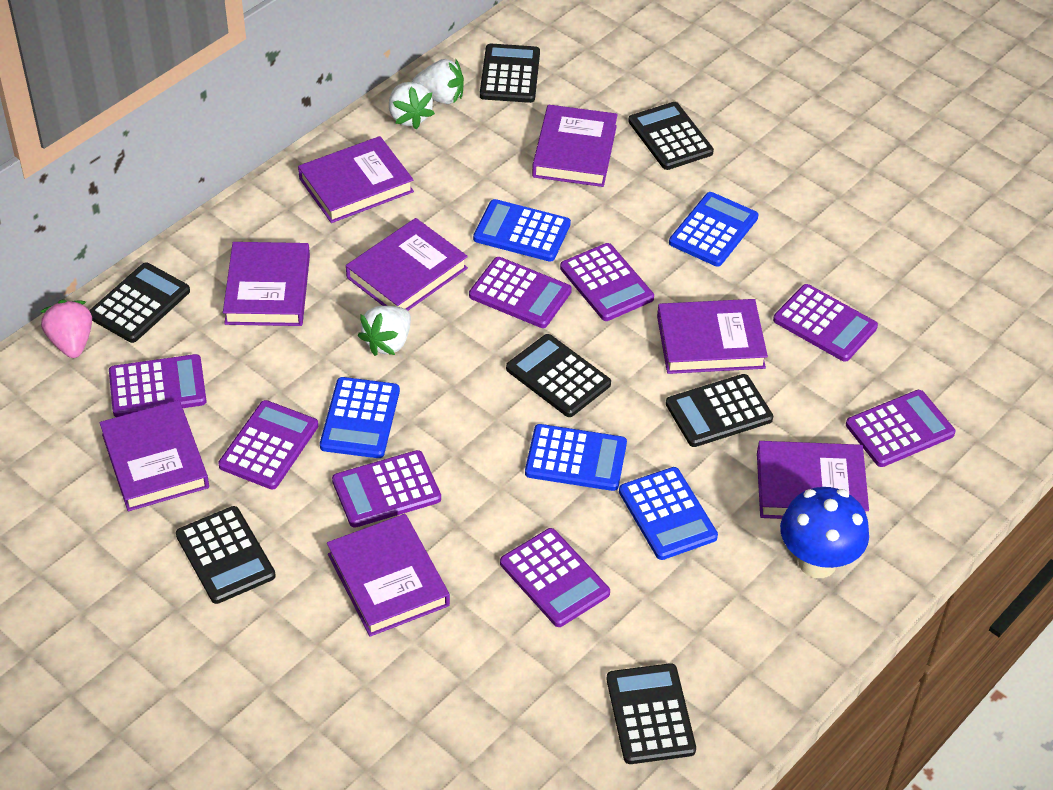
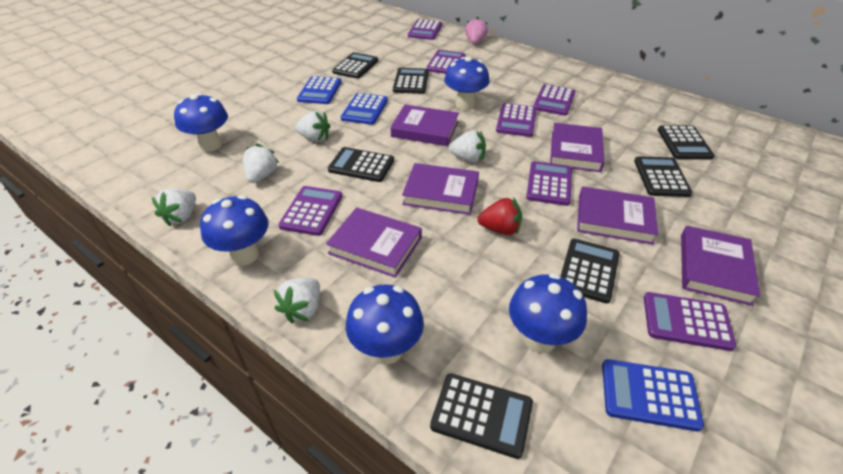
blue calculator: [320,377,400,458] [473,199,571,262] [525,424,627,491] [619,467,718,560] [669,192,758,267] = 5 -> [297,76,341,104] [341,93,388,125] [602,359,704,431] = 3
blue mushroom: [780,487,869,578] = 1 -> [174,93,228,152] [200,195,268,266] [346,284,424,364] [444,57,490,110] [509,273,587,353] = 5
purple book: [100,400,209,511] [223,242,310,326] [298,136,414,223] [327,514,450,637] [346,218,468,310] [532,105,618,187] [657,299,768,374] [757,441,869,519] = 8 -> [326,207,422,278] [390,105,459,146] [402,163,479,215] [550,123,604,172] [577,186,658,245] [681,226,760,306] = 6
purple calculator: [109,354,207,417] [218,400,318,489] [332,450,441,528] [469,257,572,328] [500,528,610,627] [560,243,654,321] [773,284,878,362] [846,390,955,467] = 8 -> [278,186,342,236] [408,19,442,40] [426,50,465,74] [496,103,537,137] [526,161,572,206] [533,84,576,116] [644,292,736,351] = 7
red strawberry: none = 0 -> [477,197,522,235] = 1
white strawberry: [357,306,411,356] [389,82,435,129] [412,59,464,104] = 3 -> [152,188,196,227] [243,144,279,183] [273,278,320,324] [295,111,330,142] [449,130,486,163] = 5

